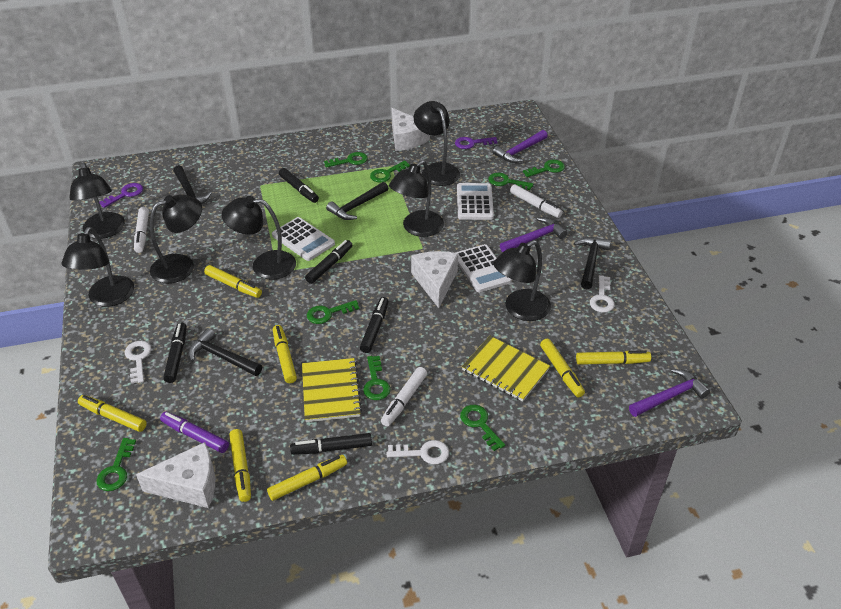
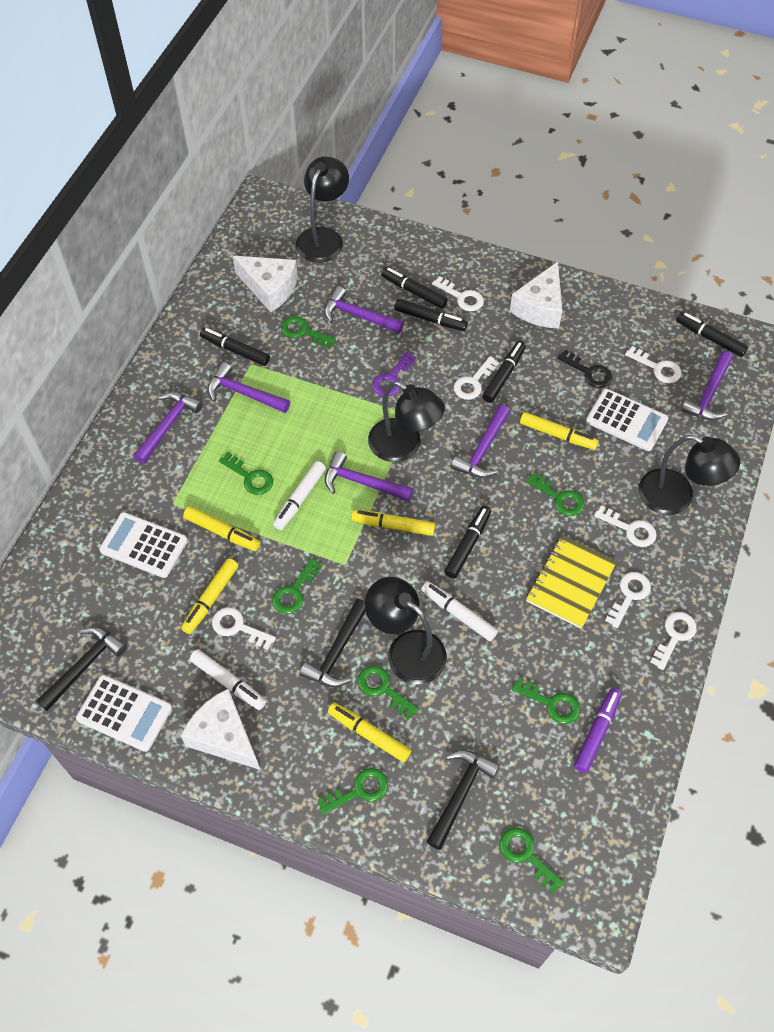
black hammer: [173,165,212,204] [189,328,262,376] [326,182,389,220] [574,237,611,289] = 4 -> [36,627,127,711] [300,599,366,688] [427,750,500,850] = 3
black key: none = 0 -> [557,350,612,388] = 1
black lamp: [62,227,134,307] [69,163,125,239] [150,194,202,283] [222,196,296,280] [389,160,444,237] [414,101,460,186] [493,240,551,321] = 7 -> [296,156,349,263] [365,577,447,684] [368,381,445,462] [639,435,740,515] = 4
black marker: [163,323,187,383] [279,168,319,203] [290,433,372,455] [305,240,352,284] [360,297,389,353] = 5 -> [200,328,270,366] [381,267,448,309] [394,299,468,331] [444,506,491,578] [482,341,526,403] [676,312,748,357] = 6
purple hammer: [493,130,548,163] [500,217,568,252] [629,369,710,417] = 3 -> [133,392,203,464] [208,362,290,413] [324,286,404,333] [325,451,413,501] [451,405,510,478] [681,351,733,420] = 6
purple key: [99,183,143,208] [455,137,498,149] = 2 -> [372,351,416,396] = 1
white key: [125,341,151,384] [387,440,449,465] [590,275,615,313] = 3 -> [212,607,276,650] [432,276,484,311] [454,356,500,400] [594,505,657,547] [605,572,651,628] [625,346,682,383] [650,612,697,670] = 7
yellow marker: [78,395,147,432] [204,265,262,298] [229,429,251,502] [267,455,347,501] [273,325,297,383] [540,338,585,397] [576,350,651,365] = 7 -> [181,558,238,634] [183,506,260,551] [328,703,411,762] [351,510,436,536] [520,412,599,450] = 5
yellow notebook: [302,358,362,422] [462,336,550,402] = 2 -> [526,535,617,629] = 1

